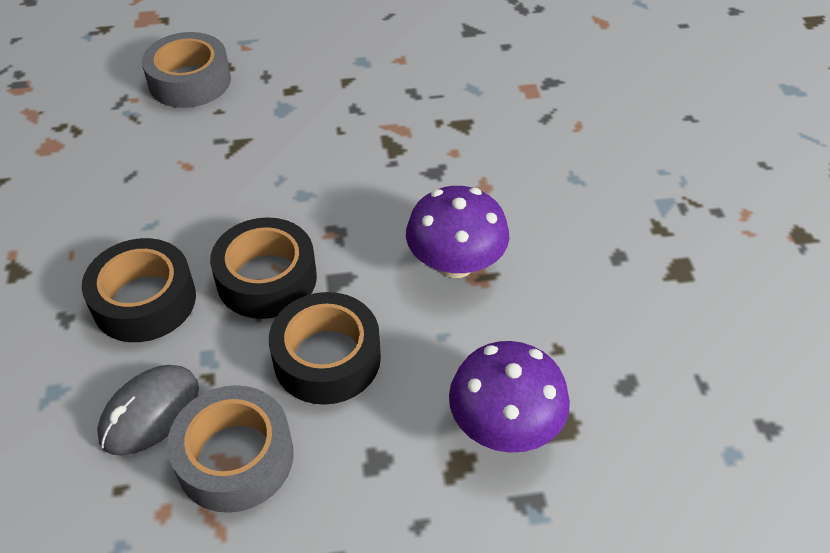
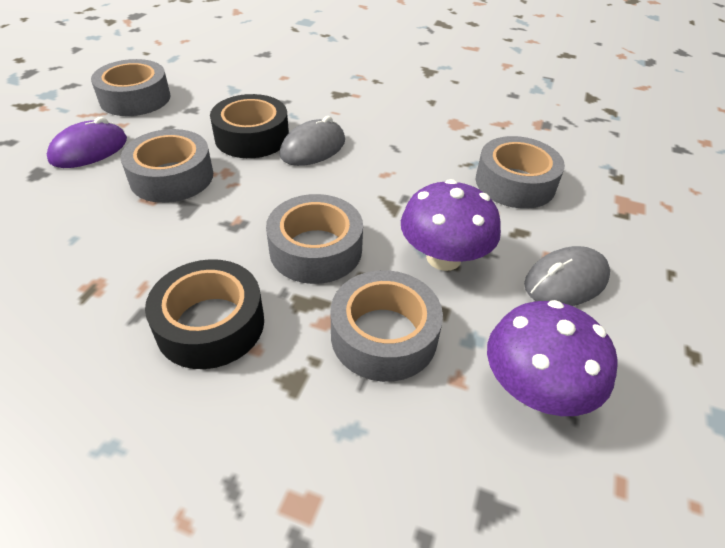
black tape: [82,238,196,342] [210,217,317,319] [269,292,381,405] = 3 -> [145,259,264,369] [210,94,289,158] = 2
grey mouse: [97,365,199,456] = 1 -> [280,116,345,166] [524,246,610,306] = 2
grey tape: [142,32,231,108] [167,385,294,513] = 2 -> [91,59,171,116] [121,129,213,203] [266,194,363,284] [331,270,443,382] [476,136,565,209] = 5
purple mouse: none = 0 -> [47,117,127,168] = 1

